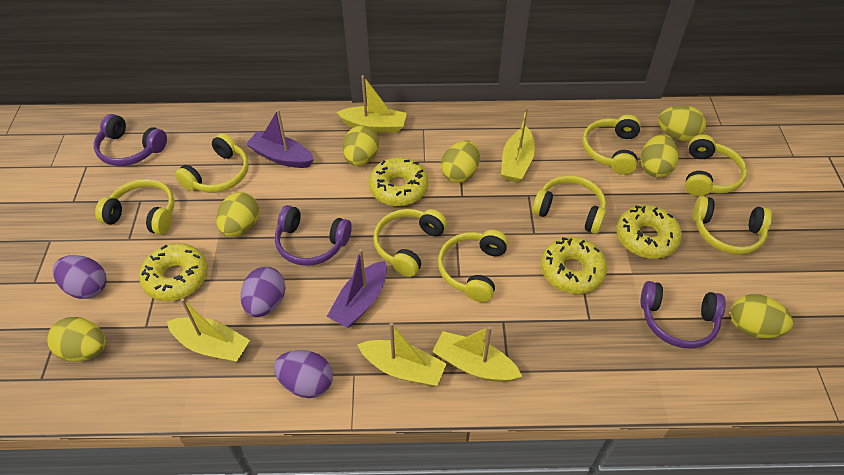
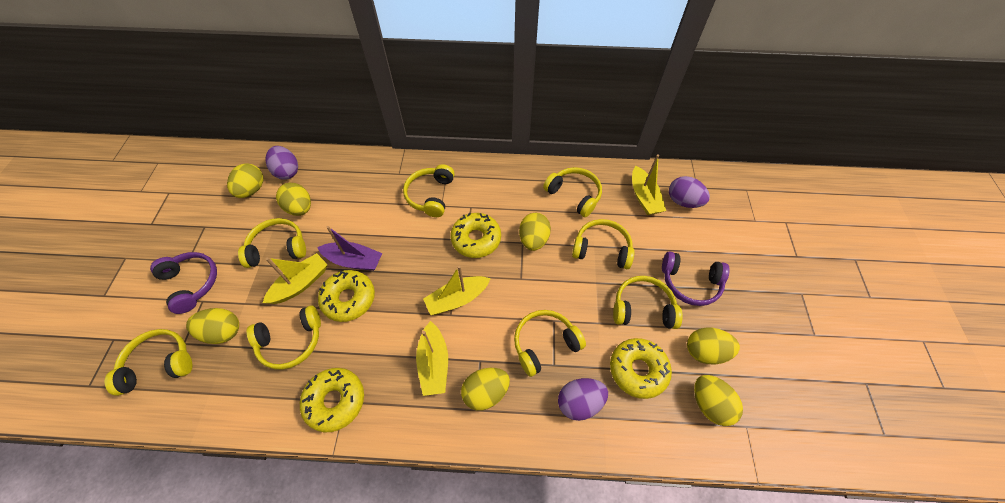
purple boat: [246,110,314,168] [327,249,387,328] = 2 -> [317,226,382,271] = 1
purple headphones: [94,114,167,166] [275,205,352,266] [641,281,726,349] = 3 -> [150,252,217,314] [662,251,730,306] = 2
yellow boat: [167,298,250,362] [336,75,407,133] [357,322,447,386] [432,326,522,382] [501,107,535,182] = 5 -> [263,253,328,304] [416,321,448,396] [423,266,491,315] [632,154,666,215] = 4

